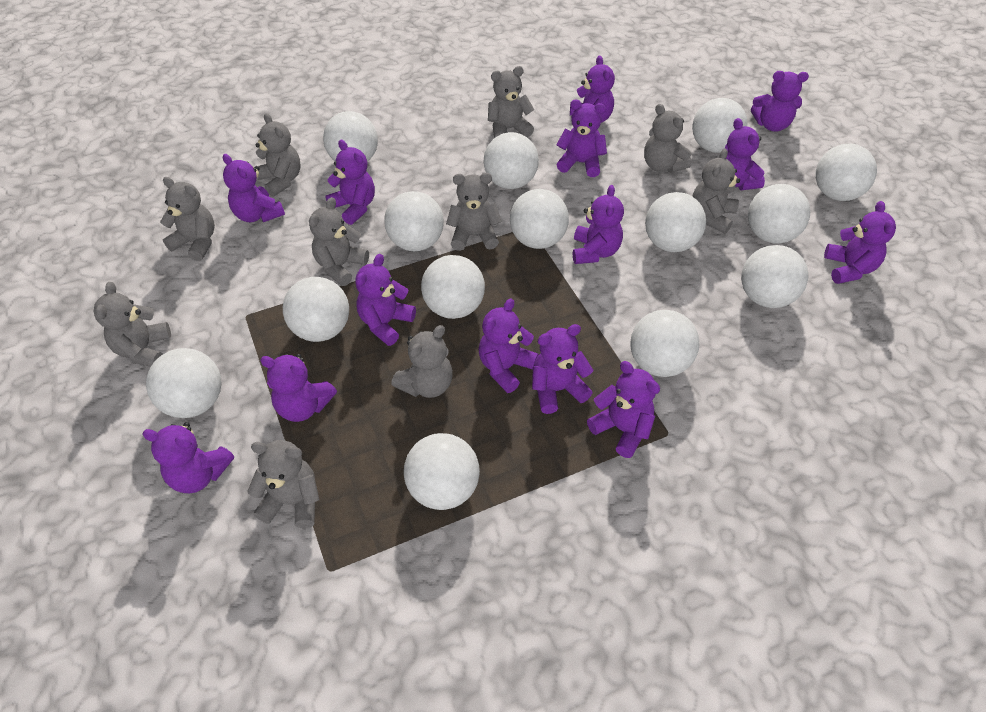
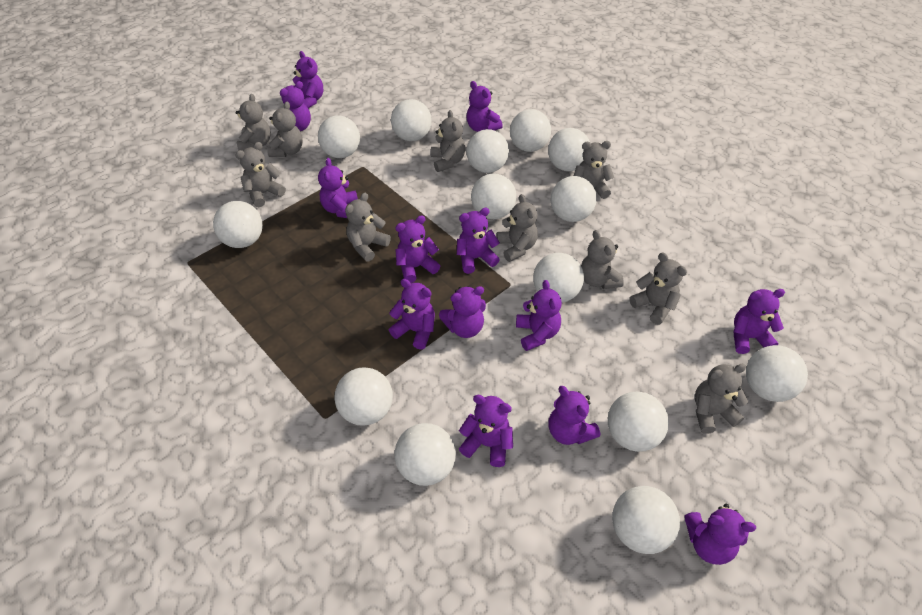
purple teddy bear: [142,422,234,493] [223,154,285,222] [260,354,337,422] [325,140,375,225] [355,254,416,346] [479,299,539,393] [532,324,593,414] [557,100,607,177] [570,56,615,123] [573,185,624,264] [587,361,660,458] [725,118,765,190] [751,71,809,132] [824,201,896,284] = 14 -> [280,81,311,131] [293,51,323,108] [318,158,358,218] [389,279,435,350] [395,215,440,283] [439,286,486,338] [457,208,500,274] [459,395,513,467] [466,81,503,132] [516,280,562,351] [548,386,600,445] [685,504,756,565] [734,289,785,354] = 13

